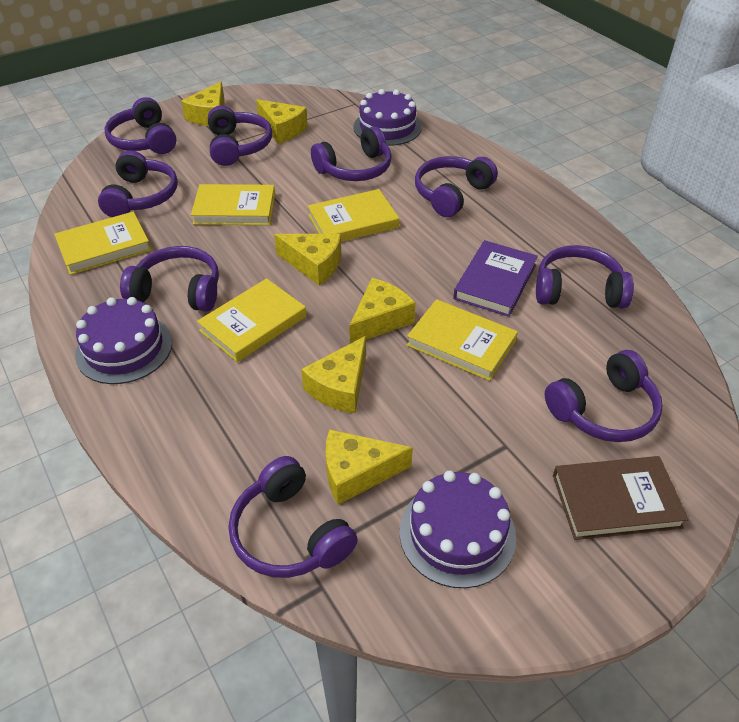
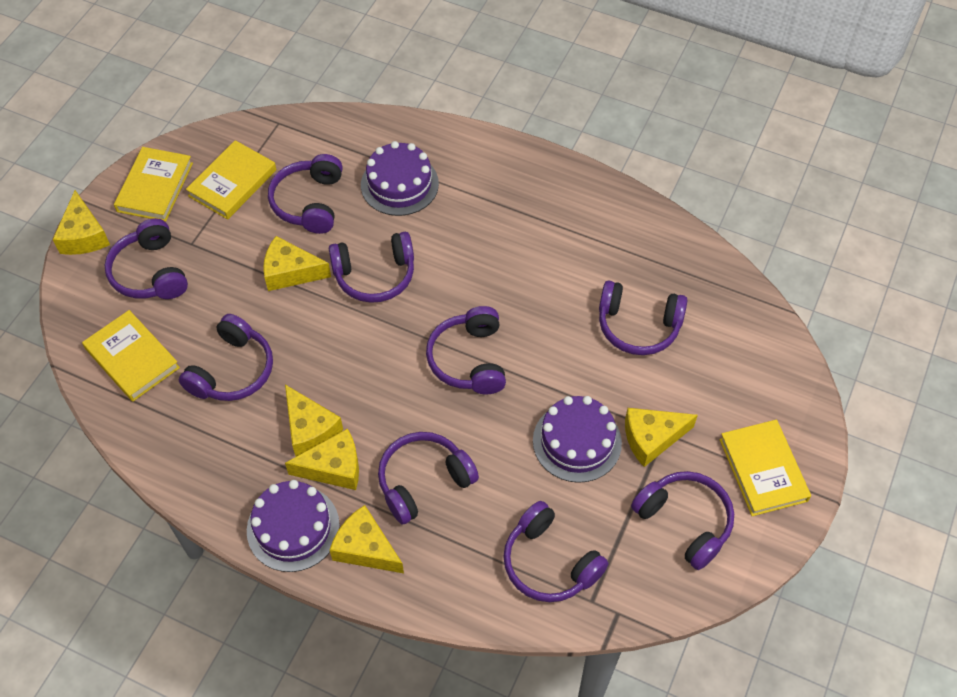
brown book: [553,456,689,540] = 1 -> none = 0
purple book: [453,240,538,317] = 1 -> none = 0
yellow book: [54,211,151,275] [191,184,275,225] [197,278,306,362] [308,189,399,242] [407,299,518,381] = 5 -> [82,310,180,402] [114,147,193,222] [186,140,276,220] [719,420,811,516] = 4

